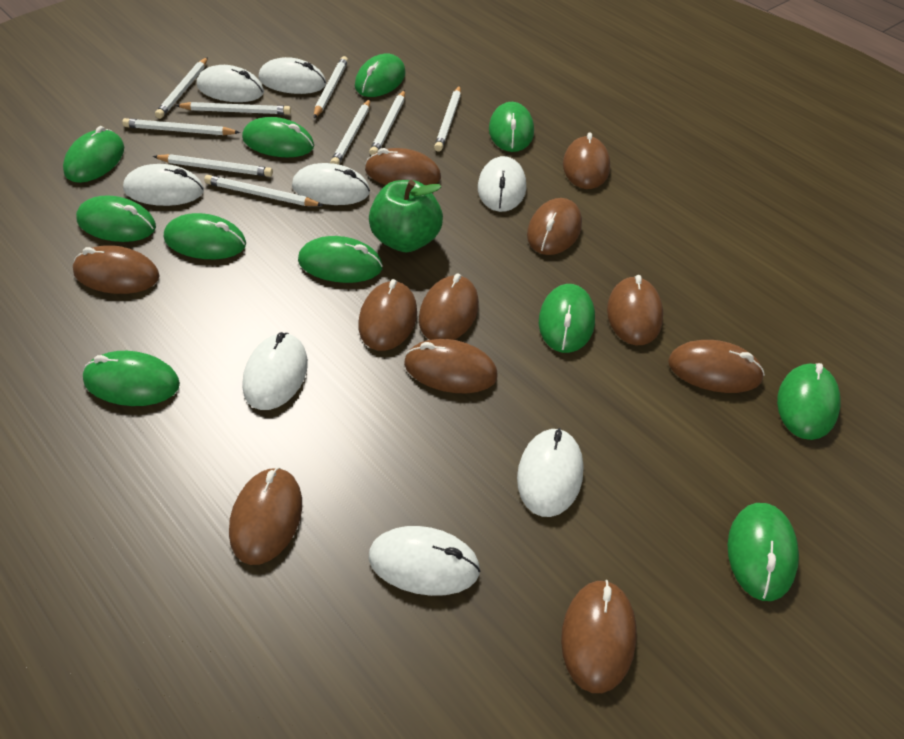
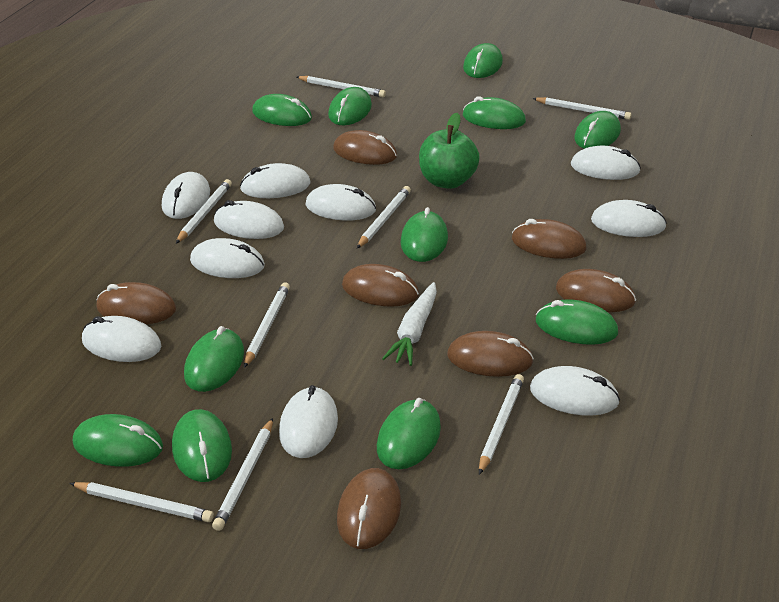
brown mouse: [73,245,160,294] [229,467,302,565] [358,279,417,351] [365,148,441,185] [404,339,497,393] [419,273,479,340] [527,198,582,255] [561,580,636,693] [563,133,610,189] [607,275,663,345] [668,340,765,393] = 11 -> [96,282,176,324] [333,130,397,165] [337,468,401,549] [342,264,419,307] [447,331,534,377] [512,219,586,259] [556,269,636,312] = 7
white carrot: none = 0 -> [382,282,437,366] = 1
white mouse: [123,164,204,206] [197,65,264,102] [242,332,308,410] [258,57,326,94] [292,163,370,205] [369,526,480,596] [478,156,526,212] [517,428,583,517] = 8 -> [82,316,161,362] [162,172,210,219] [190,238,265,278] [214,200,284,239] [240,163,310,198] [279,385,338,458] [305,184,376,220] [530,366,620,416] [571,146,641,180] [591,200,667,237] = 10
white pencil: [122,118,240,135] [153,154,273,177] [155,57,208,119] [175,102,291,115] [204,175,323,206] [314,56,348,118] [330,99,370,165] [369,90,405,156] [434,86,461,152] = 9 -> [70,482,214,522] [176,179,232,244] [212,418,273,531] [244,282,290,368] [297,76,386,97] [357,186,411,248] [479,374,524,475] [532,97,632,120] = 8

